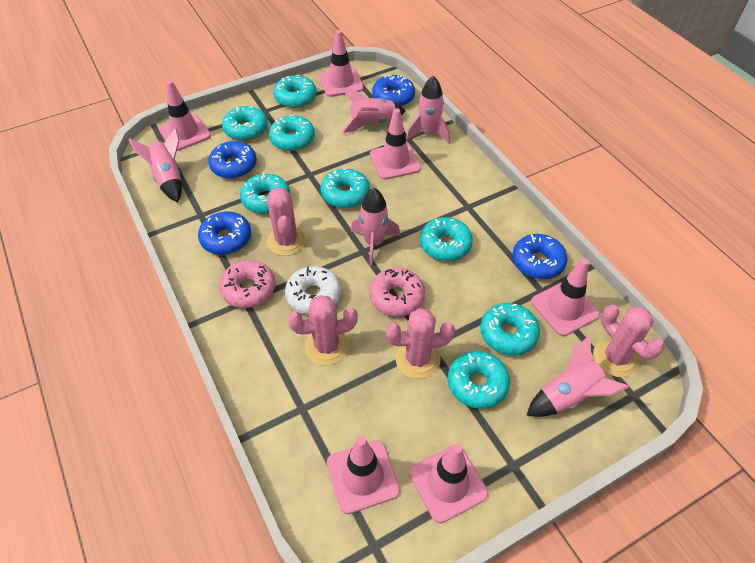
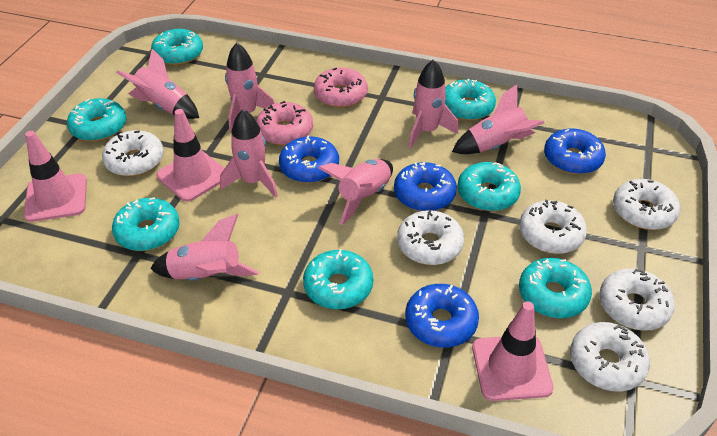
pink cactus: [267,188,306,256] [288,295,358,366] [386,308,455,379] [593,305,665,377] = 4 -> none = 0
pink rocket: [128,128,182,202] [341,87,405,133] [351,188,400,266] [406,76,450,143] [527,336,629,417] = 5 -> [116,49,199,119] [150,214,259,281] [220,109,278,198] [225,43,275,132] [318,159,393,225] [409,59,458,148] [452,84,544,154] = 7
pink traffic cone: [159,80,211,151] [319,30,364,97] [327,436,400,514] [370,108,421,180] [409,444,488,523] [531,258,600,336] = 6 -> [24,131,87,222] [156,109,225,202] [472,301,554,401] = 3
turquoise donut: [222,106,268,141] [240,173,290,214] [269,115,315,151] [273,75,317,108] [321,168,370,208] [420,217,473,261] [448,351,510,409] [480,303,540,355] = 8 -> [67,98,126,141] [112,197,180,251] [151,29,203,65] [303,249,373,309] [445,78,496,121] [457,162,521,211] [519,258,592,318] = 7
white donut: [285,266,341,315] = 1 -> [102,130,164,176] [397,210,464,265] [519,200,587,254] [570,322,650,392] [599,268,675,331] [613,179,680,230] = 6

